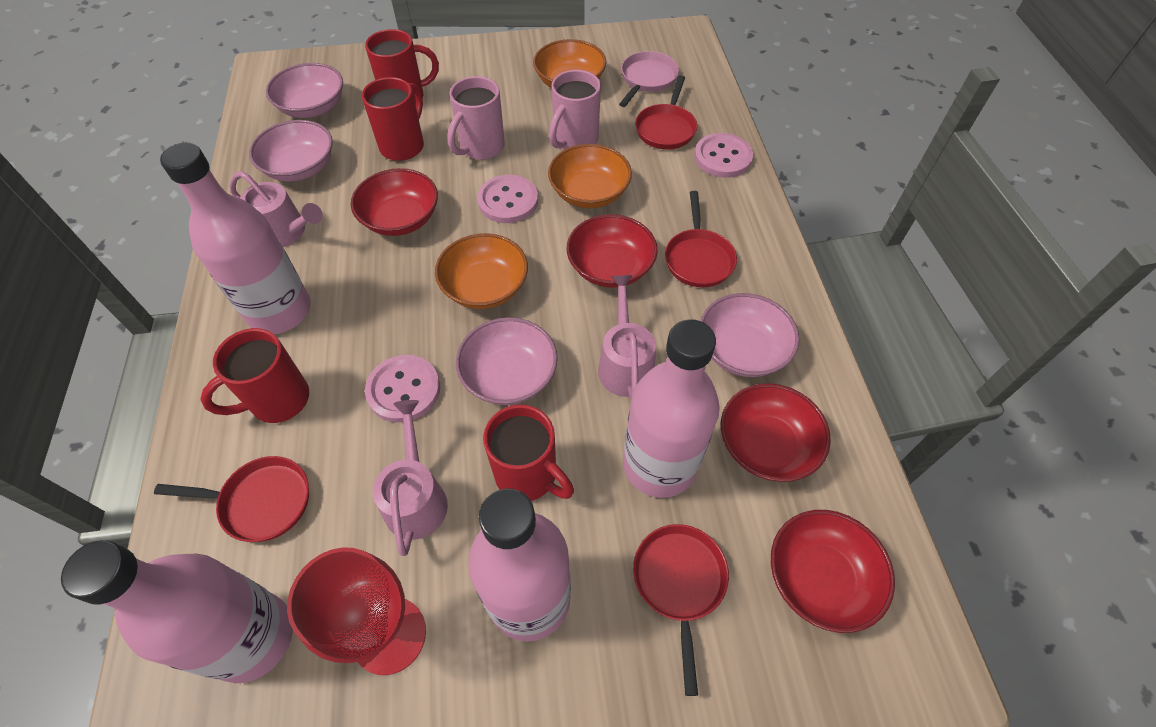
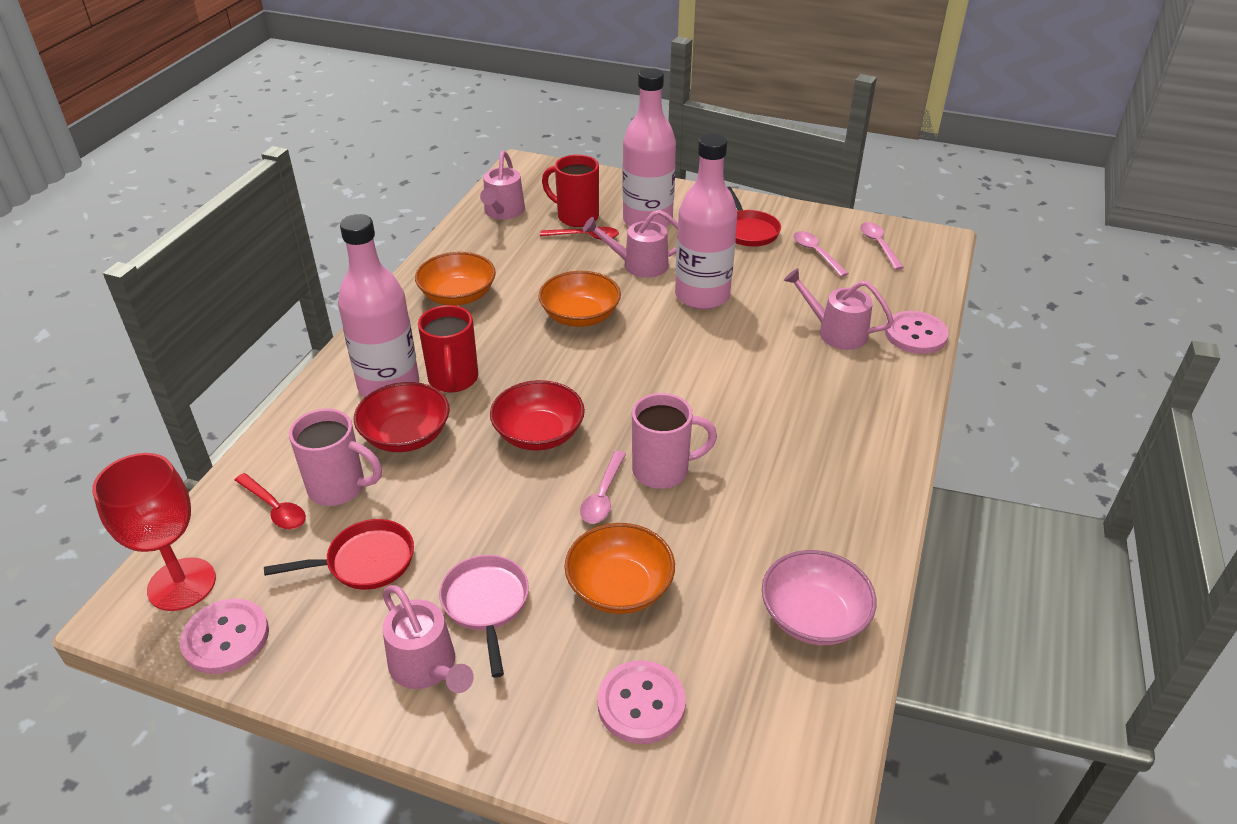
pink bottle: [61,540,293,683] [160,143,311,334] [469,489,571,642] [623,319,720,498] = 4 -> [338,214,419,397] [622,68,676,227] [675,134,737,310] = 3
pink bowl: [249,120,333,182] [266,63,343,118] [456,317,558,405] [700,293,799,377] = 4 -> [762,550,877,645] = 1
pink spoon: none = 0 -> [580,451,626,524] [794,231,849,277] [861,222,904,270] = 3
pink watering can: [230,171,323,247] [373,400,448,556] [598,275,656,399] = 3 -> [382,585,474,693] [480,151,525,220] [583,210,678,278] [784,268,894,350] = 4
red bowl: [351,168,438,236] [566,214,658,288] [721,383,831,482] [771,510,895,633] = 4 -> [354,382,450,452] [490,380,585,451] = 2
red mug: [200,328,309,423] [362,77,424,161] [365,29,439,105] [483,404,574,501] = 4 -> [418,305,478,392] [542,154,599,227] = 2
red pan: [154,456,309,542] [633,524,729,696] [635,75,697,150] [665,191,737,287] = 4 -> [264,519,414,590] [727,187,781,246] = 2
red spoon: none = 0 -> [235,473,306,529] [540,227,619,240] = 2

